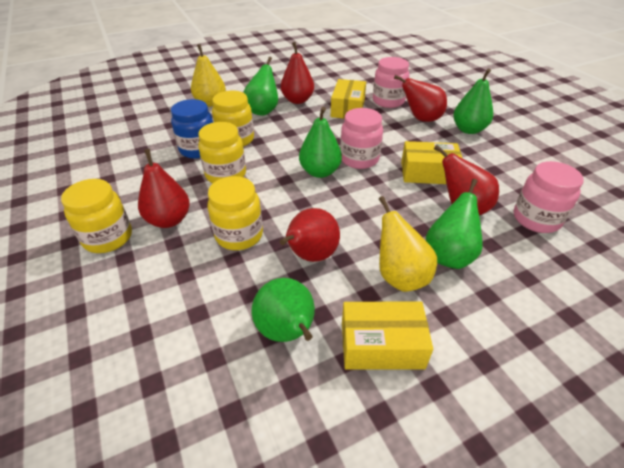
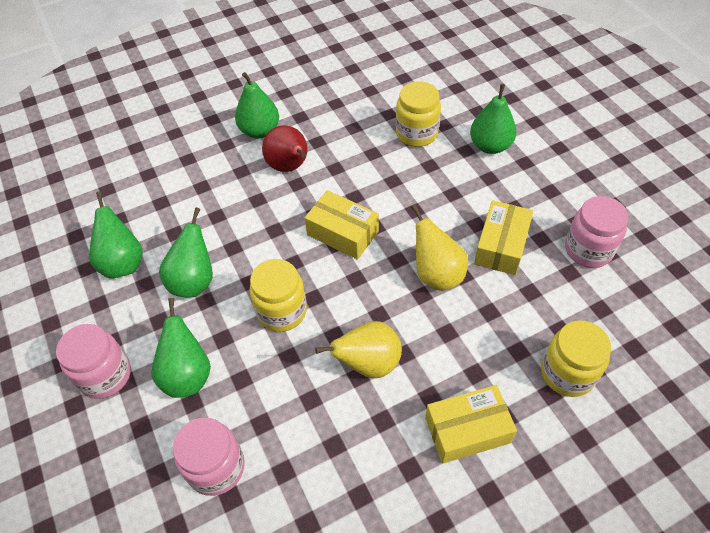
blue jar: [171,99,213,159] = 1 -> none = 0
red pear: [138,149,190,228] [280,208,340,262] [281,42,314,104] [394,75,447,122] [434,145,499,215] = 5 -> [262,125,308,172] = 1
yellow jar: [61,179,132,253] [198,122,246,183] [208,176,263,250] [212,91,254,147] = 4 -> [249,259,307,332] [396,81,441,147] [541,321,611,397] = 3

